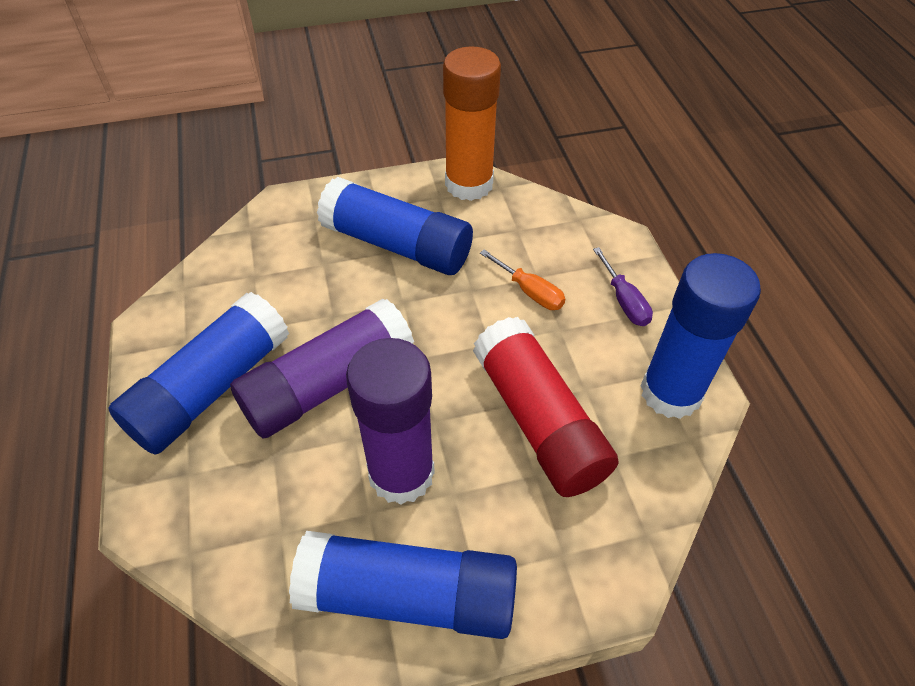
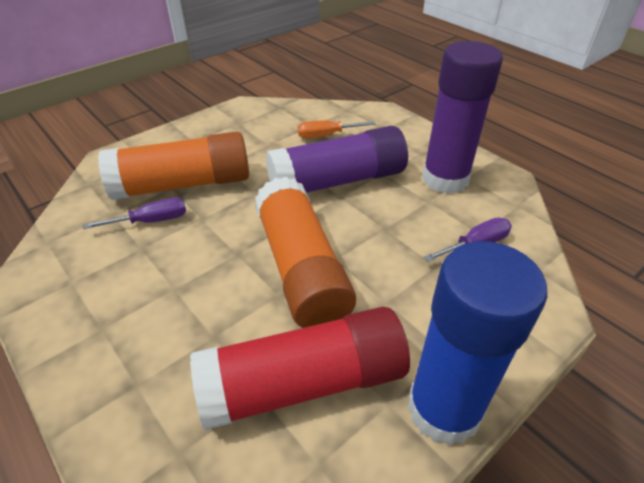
blue glue stick: [108,292,289,455] [289,531,517,639] [317,177,473,275] [641,253,761,419] = 4 -> [407,241,547,446] = 1
orange glue stick: [443,46,501,201] = 1 -> [98,131,249,200] [255,177,356,328] = 2
purple screwdriver: [593,247,653,326] = 1 -> [83,198,186,229] [424,218,512,262] = 2

